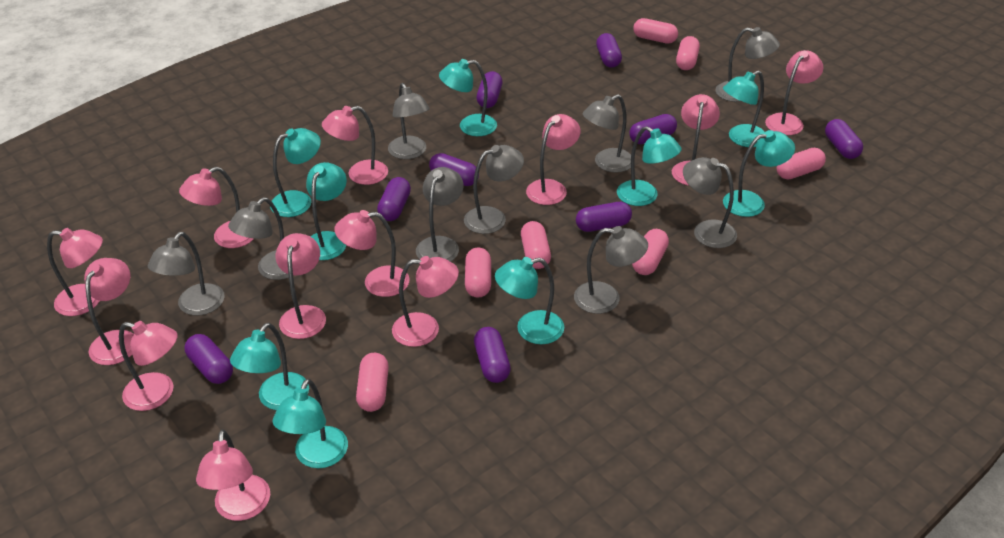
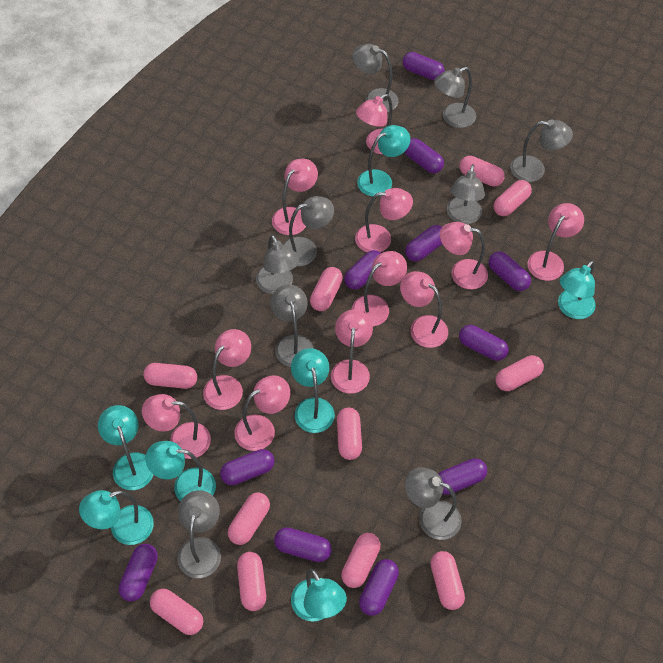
pink capsule: [356,352,389,412] [465,247,491,298] [521,221,551,269] [632,229,669,275] [633,18,678,44] [676,36,700,70] [776,148,826,180] = 7 -> [143,363,197,389] [150,589,203,635] [228,493,270,545] [237,552,266,611] [310,267,343,311] [337,408,362,460] [341,533,381,588] [430,551,465,610] [459,156,505,187] [494,180,532,216] [496,355,544,391] = 11
pink lamp: [47,228,103,316] [84,258,134,365] [119,321,178,411] [179,167,254,248] [196,429,270,521] [276,233,326,339] [322,106,388,185] [334,210,410,297] [392,256,459,347] [526,114,581,205] [672,94,720,186] [765,50,823,135] = 12 -> [142,394,211,459] [203,329,251,410] [234,375,290,451] [272,159,318,235] [331,310,373,394] [352,251,407,326] [355,188,413,252] [356,94,393,155] [400,271,448,348] [440,222,488,289] [527,203,584,281] = 11
purple capsule: [185,334,233,384] [377,177,411,221] [429,153,479,186] [474,327,511,383] [477,71,503,108] [576,202,632,232] [596,33,622,68] [629,114,677,144] [825,119,863,159] = 9 -> [119,544,158,602] [220,449,275,485] [274,527,332,562] [344,250,381,290] [359,559,399,616] [403,52,444,80] [405,138,444,173] [405,225,442,262] [438,458,487,495] [459,325,509,361] [489,252,531,291] = 11
turquoise lamp: [230,323,309,410] [270,128,321,217] [272,379,348,468] [306,162,347,260] [439,59,497,136] [495,257,564,344] [617,126,681,206] [723,71,765,147] [723,130,795,217] = 9 -> [79,490,154,545] [98,405,154,490] [146,441,216,501] [291,348,335,433] [291,569,347,622] [357,125,410,196] [558,261,596,319] = 7

